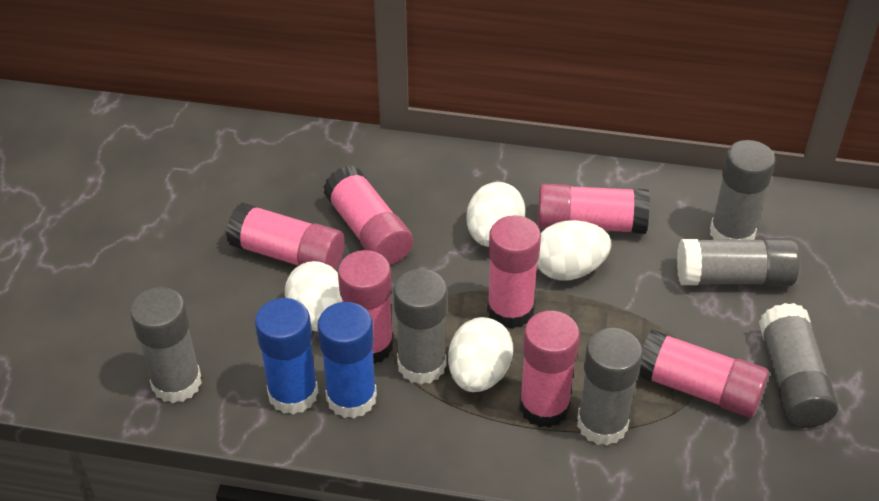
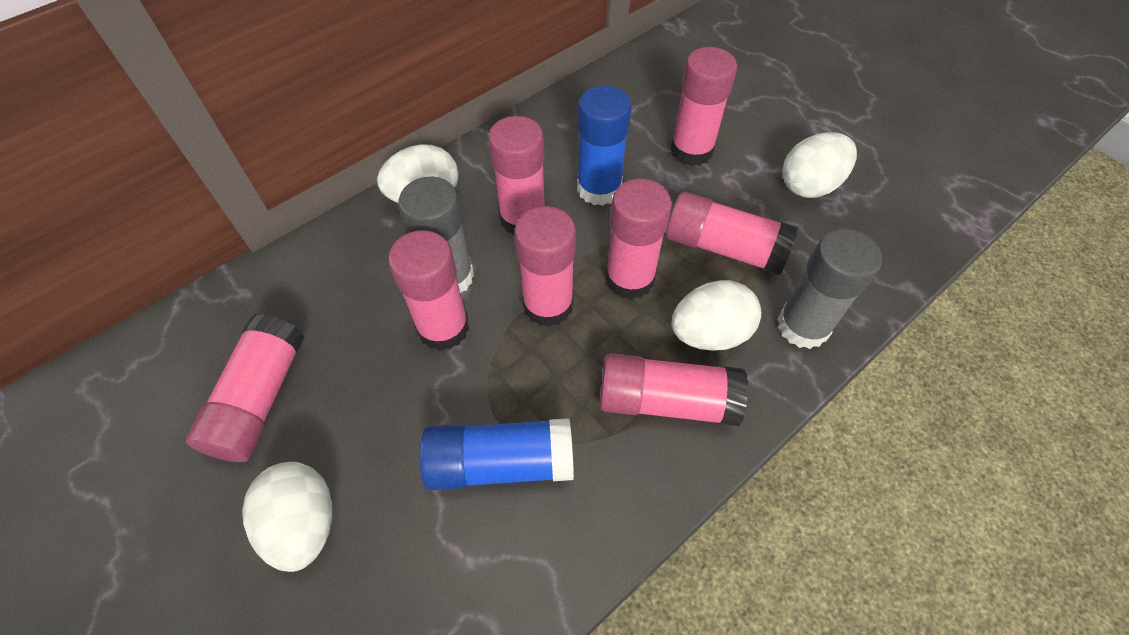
grey glue stick: [130,287,202,403] [394,269,447,385] [577,328,643,446] [677,238,800,286] [710,140,776,240] [759,303,838,428] = 6 -> [398,177,474,294] [777,228,882,349] = 2
pink glue stick: [226,202,345,270] [323,166,413,265] [338,250,393,364] [487,215,541,329] [520,311,580,428] [537,184,650,234] [638,329,769,418] = 7 -> [186,314,304,462] [388,230,469,351] [488,116,545,235] [514,206,576,327] [600,353,748,426] [605,179,672,300] [666,192,798,275] [670,47,737,166] = 8

